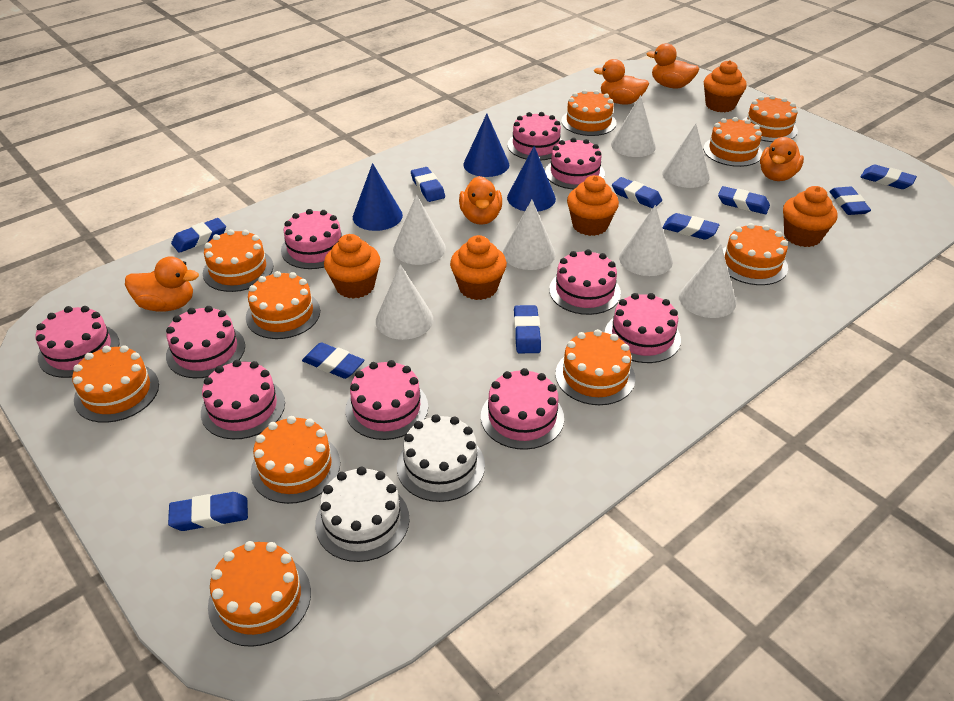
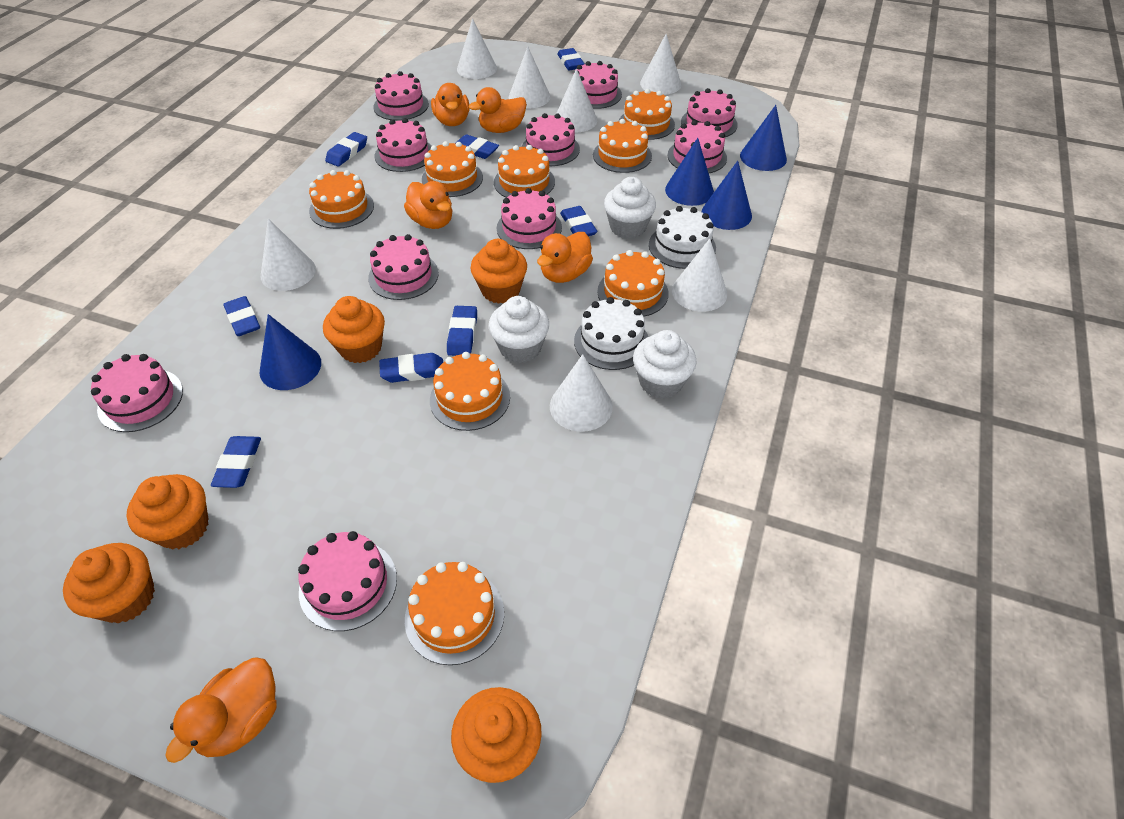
blue cone: [353,163,403,231] [463,114,509,177] [507,146,556,212] = 3 -> [260,314,321,390] [665,138,714,206] [702,161,752,230] [740,105,787,171] = 4
blue eraser: [168,492,248,531] [171,218,226,253] [302,342,364,379] [411,167,445,202] [514,305,541,353] [612,177,662,209] [662,213,719,240] [718,186,770,214] [829,187,871,215] [861,165,917,189] = 10 -> [211,436,261,488] [223,296,260,336] [325,132,367,166] [379,353,443,383] [447,306,477,356] [456,134,499,159] [557,48,585,71] [560,206,597,236] = 8
orange cake: [72,345,159,423] [203,229,273,292] [208,541,311,647] [246,271,320,339] [251,416,340,504] [555,329,635,405] [561,90,617,136] [703,117,762,167] [723,223,788,285] [743,95,798,142] = 10 -> [309,170,374,229] [405,562,504,665] [422,141,483,197] [430,352,510,431] [494,145,555,198] [593,119,652,173] [597,250,669,317] [619,89,675,140] = 8
white cupcake: none = 0 -> [489,296,549,363] [604,177,656,239] [633,330,697,399] = 3

